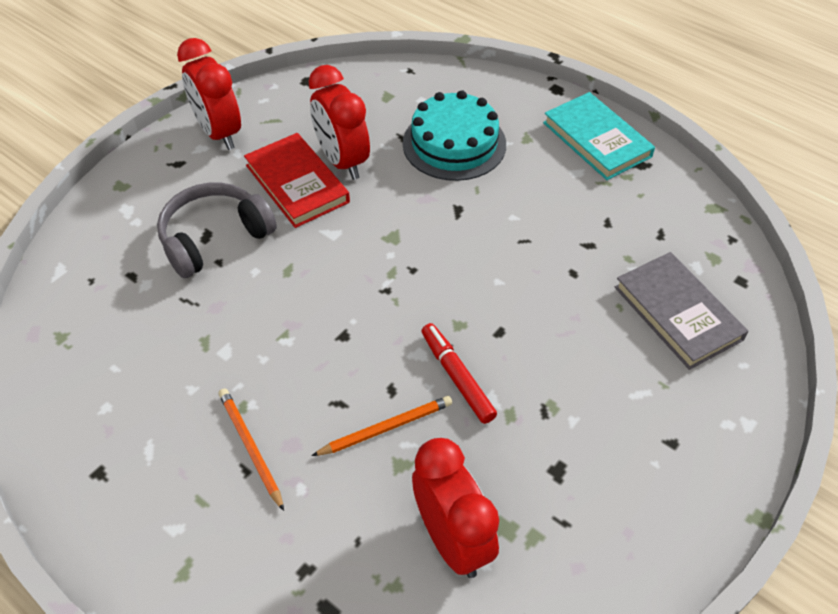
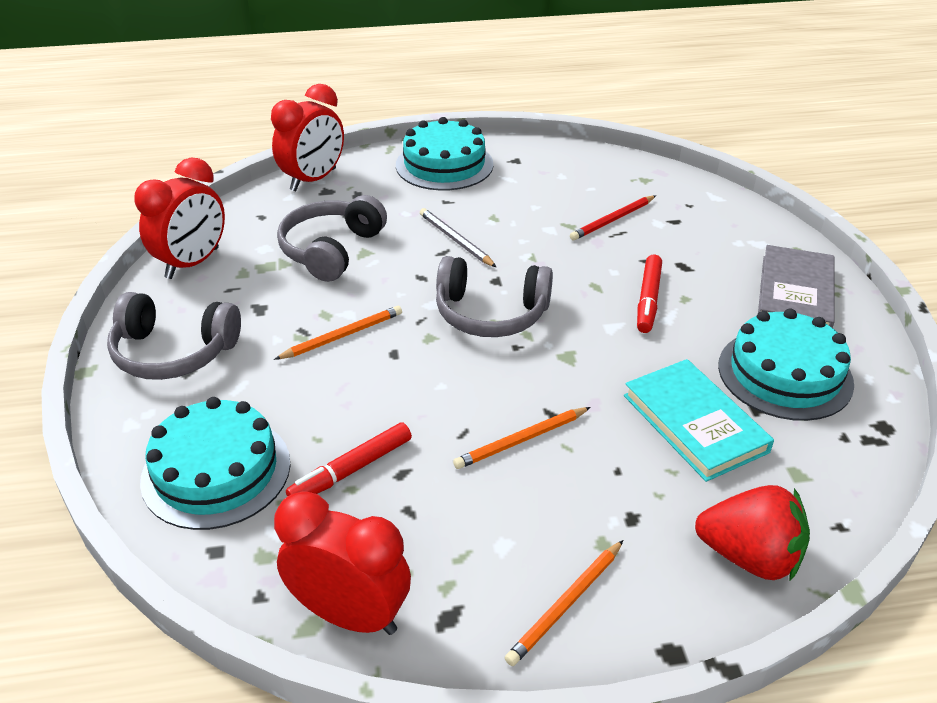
grey headphones: [157,183,277,278] = 1 -> [107,292,241,380] [277,195,387,282] [436,256,553,337] = 3
grey pencil: none = 0 -> [420,208,496,267] = 1
orange pencil: [219,388,284,511] [312,396,452,456] = 2 -> [274,306,402,360] [453,407,591,469] [505,540,623,666] = 3
red book: [244,133,350,228] = 1 -> none = 0
red marker: [422,323,497,424] = 1 -> [286,422,412,497] [637,255,662,333] = 2
red pencil: none = 0 -> [570,195,656,241] = 1
red strawberry: none = 0 -> [695,485,810,582] = 1
turquoise cake: [403,90,506,181] = 1 -> [140,397,291,530] [396,117,493,191] [718,308,854,421] = 3

